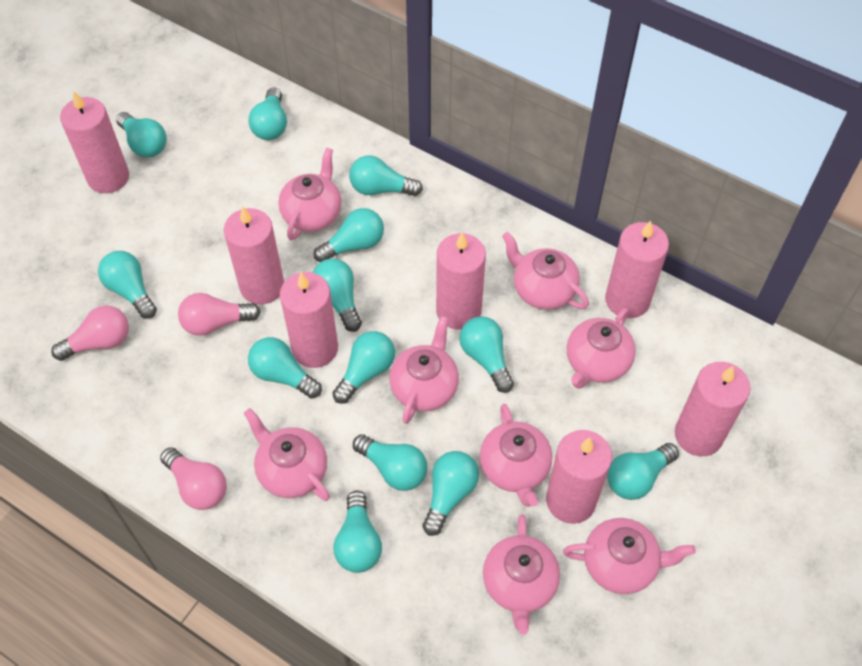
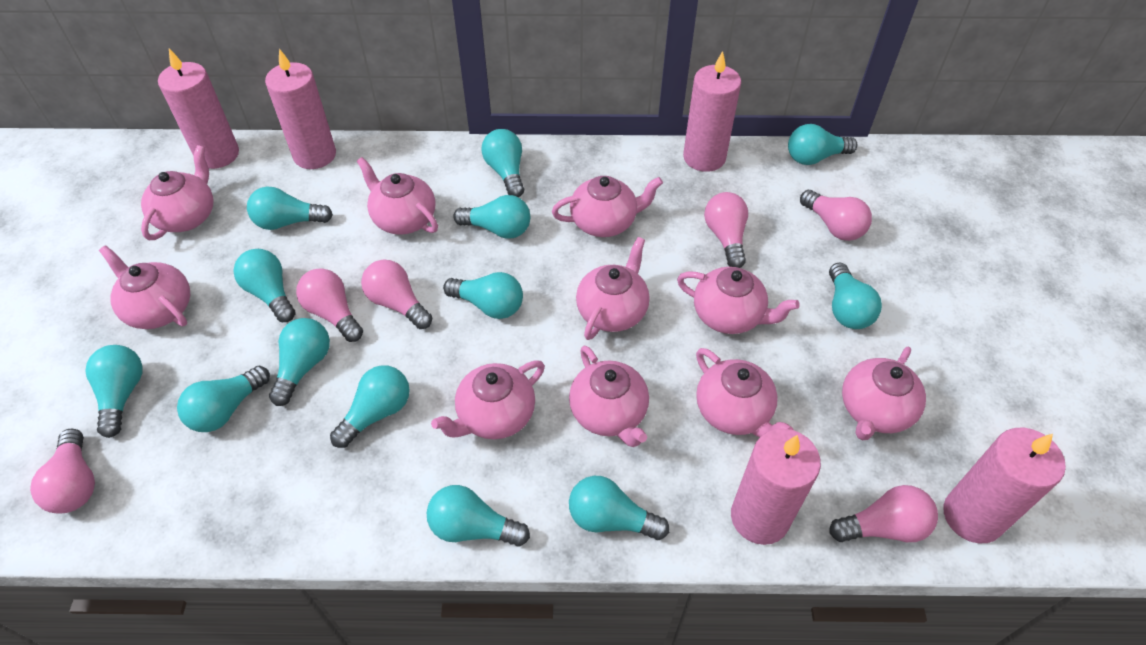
pink candle: [60,91,129,193] [224,206,284,305] [280,272,338,368] [436,233,486,329] [546,430,612,524] [605,221,669,318] [675,362,751,456] = 7 -> [158,49,239,169] [265,49,336,169] [683,51,741,172] [731,429,821,545] [943,428,1066,543] = 5
pink light bulb: [51,306,129,361] [160,447,227,510] [178,293,261,336] = 3 -> [30,429,95,514] [296,268,363,342] [361,260,432,329] [704,192,748,268] [800,190,872,241] [829,485,938,542] = 6
pink teapot: [244,408,330,501] [278,148,342,240] [389,316,459,424] [480,404,552,507] [483,514,560,635] [502,232,589,310] [563,518,696,594] [567,308,636,389] = 8 -> [99,245,190,329] [141,145,213,240] [357,157,438,235] [431,360,545,439] [552,176,663,237] [569,345,649,447] [576,237,650,340] [677,267,800,334] [696,348,794,438] [842,347,926,440] = 10

